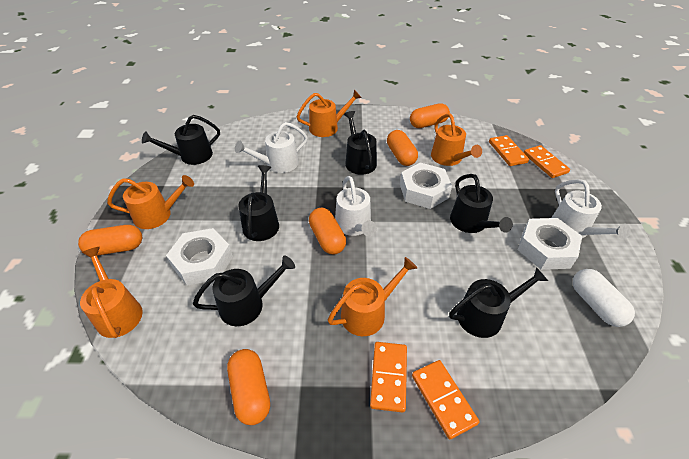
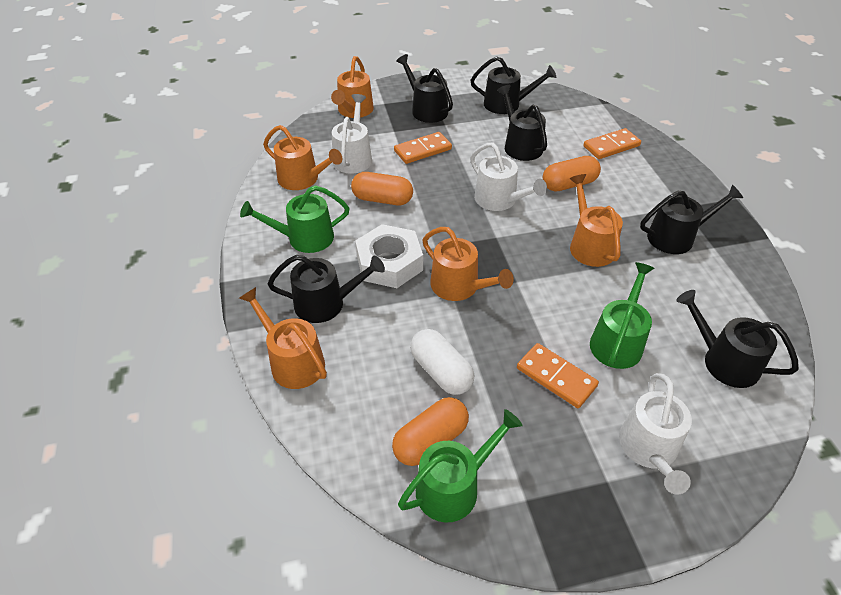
green watering can: none = 0 -> [240,185,350,253] [398,409,523,522] [590,262,655,369] = 3
orange capsule: [78,225,142,256] [227,349,270,425] [309,208,346,254] [387,130,418,166] [410,103,450,128] = 5 -> [351,172,413,205] [392,397,469,466] [543,156,601,192] = 3
orange domino: [370,342,407,413] [412,360,479,439] [489,135,529,166] [524,145,570,178] = 4 -> [394,132,452,164] [517,343,599,408] [583,128,641,159] = 3
white nut: [166,228,233,286] [400,163,452,209] [518,218,582,270] = 3 -> [355,224,423,288] = 1

